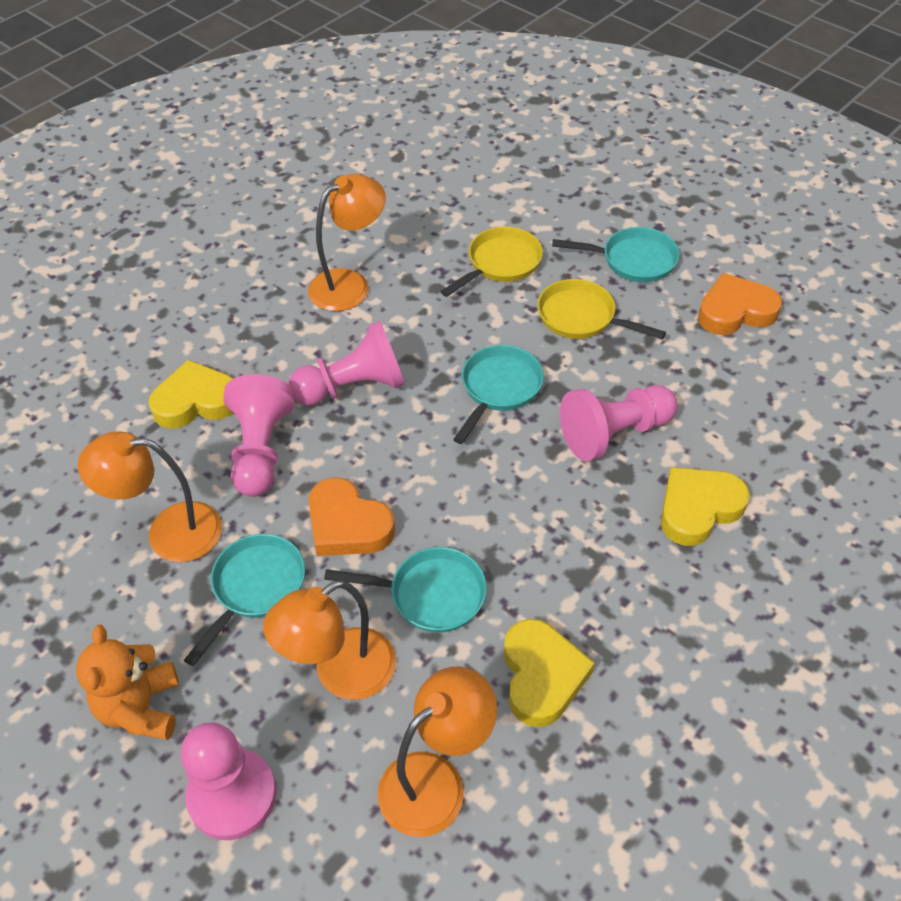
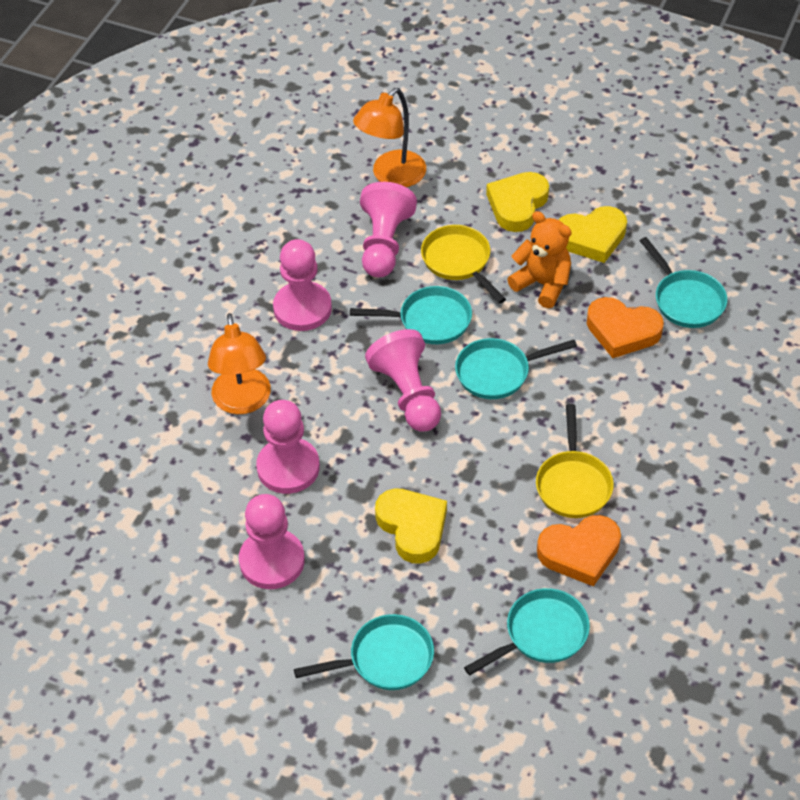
orange lamp: [78,431,222,562] [263,580,396,700] [308,174,386,311] [378,666,497,837] = 4 -> [208,313,271,414] [353,88,426,187] = 2
pink pawn: [181,722,276,840] [223,375,295,497] [289,321,405,406] [560,385,678,461] = 4 -> [239,494,305,589] [256,400,320,494] [273,239,332,331] [360,182,417,277] [365,329,441,431] = 5
turquoise pan: [184,534,305,666] [324,547,487,633] [453,345,544,444] [552,227,679,282] = 4 -> [294,614,434,690] [350,286,472,344] [455,338,577,399] [464,588,590,675] [640,237,727,328] = 5

